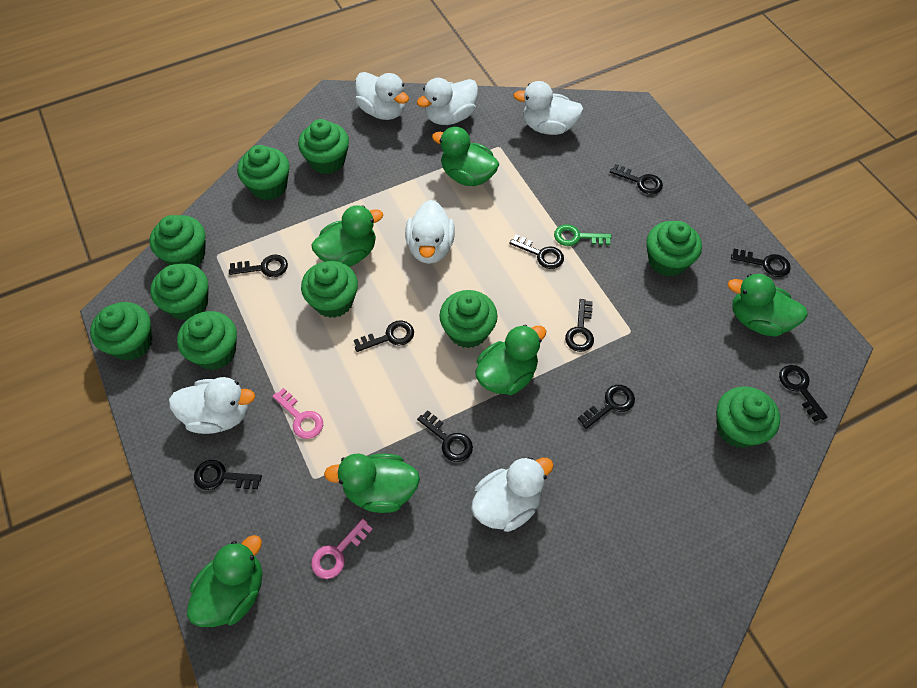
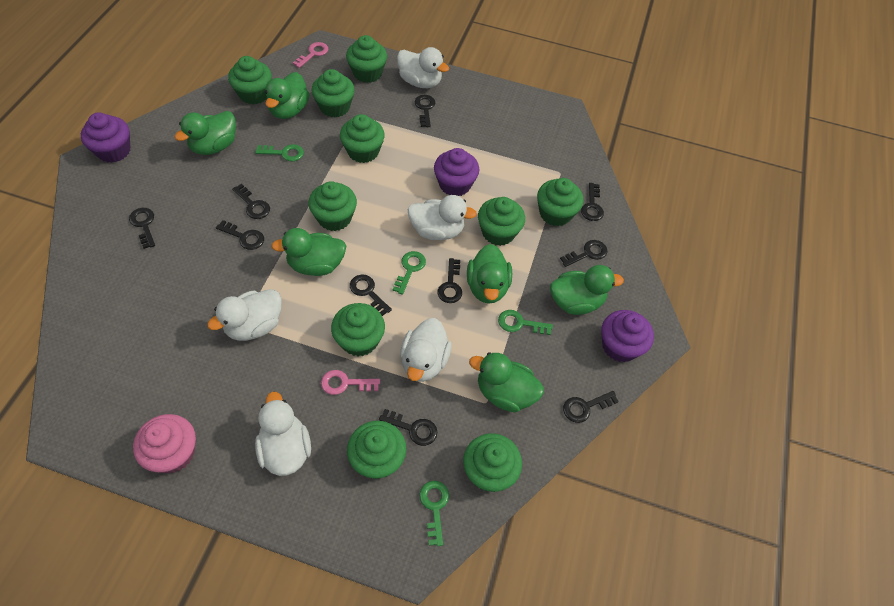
green key: [554,224,612,246] = 1 -> [255,144,304,161] [393,251,426,295] [419,481,449,546] [498,310,553,335] = 4
pink cupcake: none = 0 -> [133,414,196,473] = 1
purple cupcake: none = 0 -> [81,113,130,163] [434,148,479,196] [601,310,654,362] = 3
white duck: [169,377,255,434] [355,72,409,120] [405,200,455,264] [417,78,478,125] [471,457,554,532] [513,81,584,135] = 6 -> [207,289,282,341] [255,392,311,476] [397,47,449,88] [400,318,452,382] [408,195,477,240] = 5

